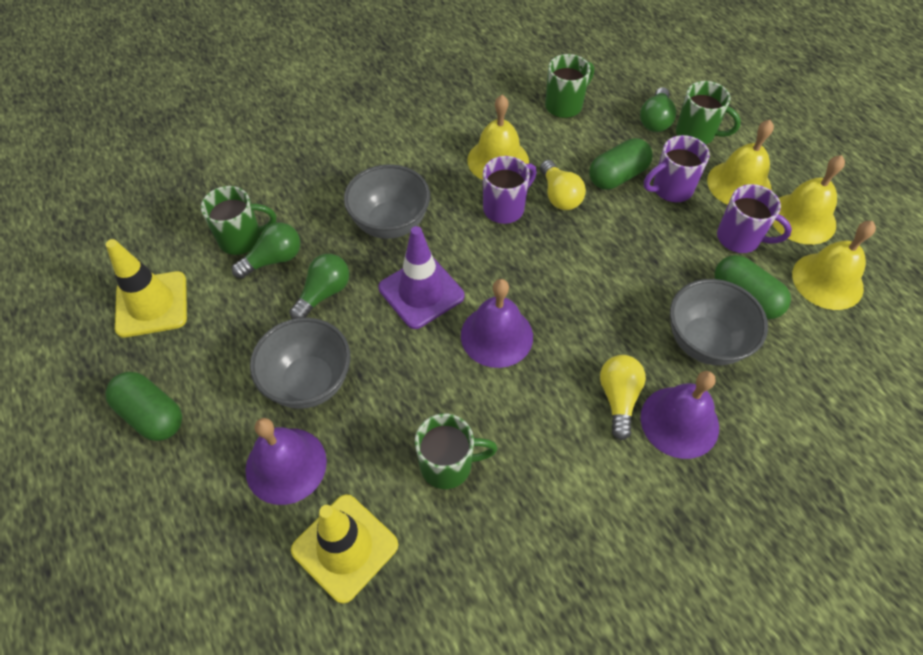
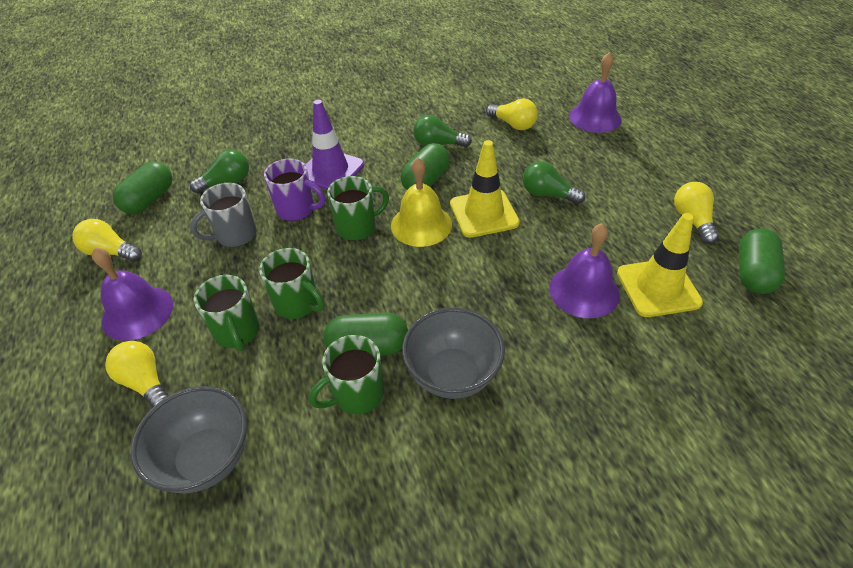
green capsule: [106,372,182,441] [589,138,652,190] [714,255,791,319] = 3 -> [113,161,172,214] [324,313,408,355] [401,143,450,190] [739,228,785,294] = 4
grey bowl: [250,318,351,409] [344,164,430,239] [670,279,768,365] = 3 -> [131,386,247,493] [402,308,505,399] = 2
grey mug: none = 0 -> [190,183,257,247] = 1
purple mug: [483,156,537,224] [644,135,710,202] [717,184,792,253] = 3 -> [264,159,325,221] = 1
yellow bell: [467,95,529,180] [707,120,774,205] [773,155,845,245] [792,221,876,310] = 4 -> [391,158,452,247] = 1
yellow light bulb: [540,160,586,210] [600,355,646,440] = 2 -> [72,219,142,262] [105,341,168,408] [486,99,538,130] [674,182,719,244] = 4

